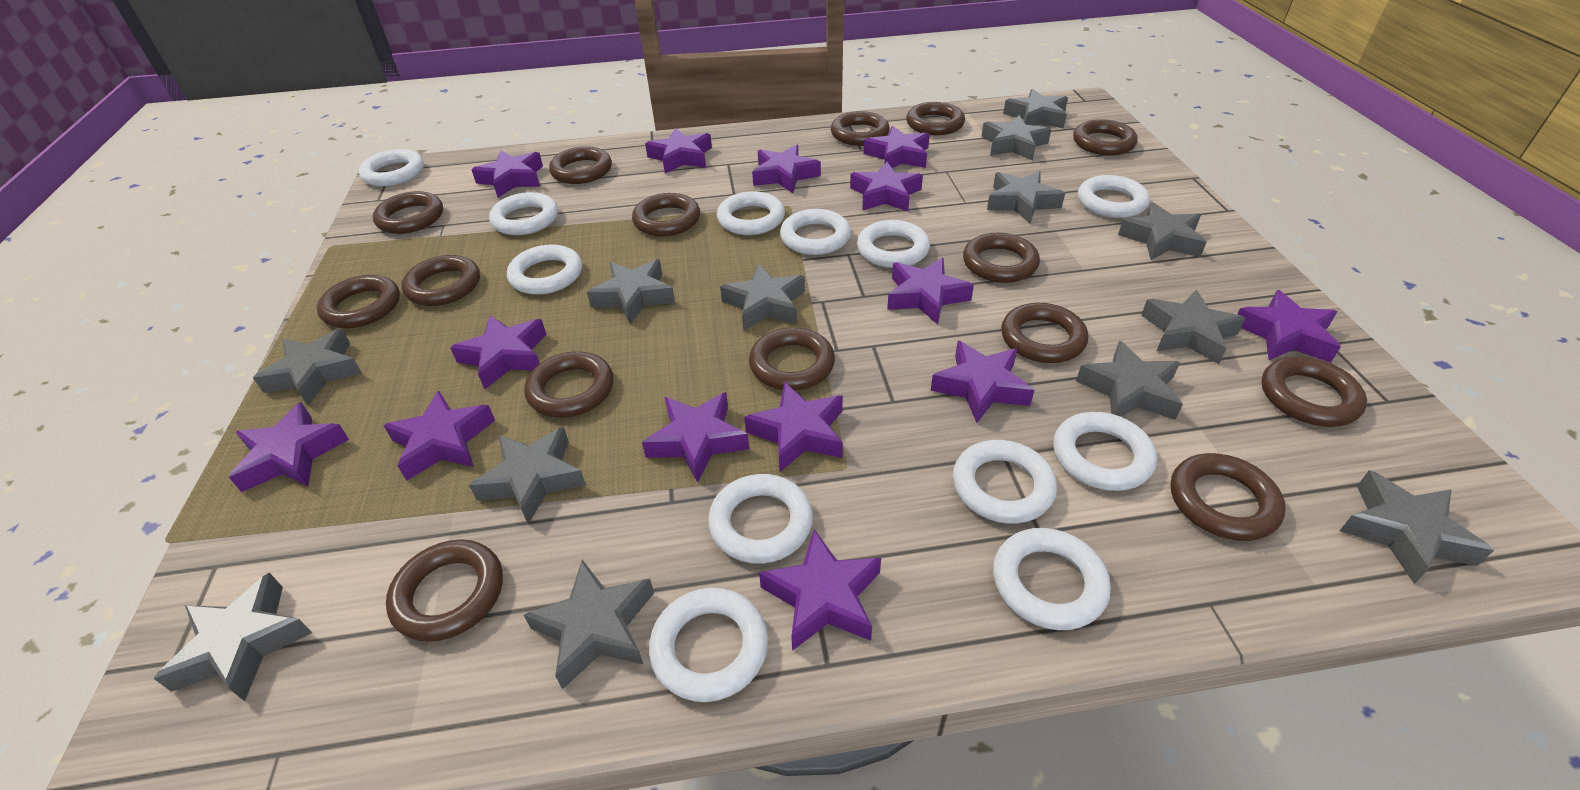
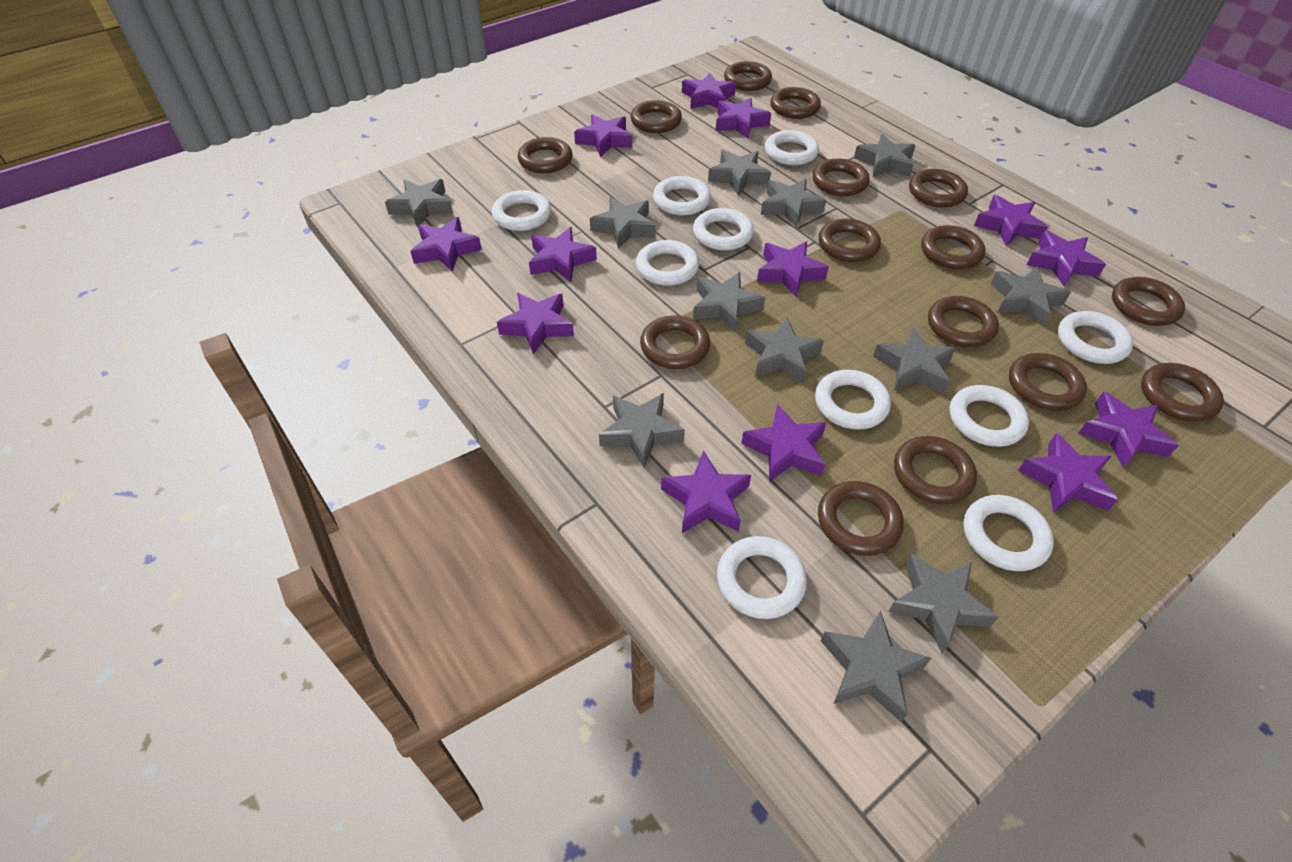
grey star: [153,573,312,701] [253,328,362,405] [469,427,586,524] [524,560,654,690] [587,259,675,324] [720,264,805,331] [981,115,1051,160] [987,171,1065,223] [1003,89,1068,128] [1076,341,1183,420] [1118,202,1207,260] [1141,290,1246,364] [1340,470,1494,583] = 13 -> [385,179,453,228] [590,197,655,249] [599,393,685,468] [693,272,765,333] [708,150,771,196] [745,317,824,383] [761,179,826,228] [821,610,932,722] [854,134,916,177] [873,327,956,393] [888,553,999,653] [991,267,1071,326] = 12
purple star: [229,402,349,492] [383,391,495,481] [450,315,547,389] [471,150,543,197] [642,392,749,483] [645,128,712,173] [744,382,843,472] [752,145,821,193] [759,529,881,651] [850,162,923,211] [863,126,930,168] [887,258,974,325] [931,341,1034,423] [1237,290,1341,363] = 14 -> [410,217,482,272] [497,293,574,354] [529,227,597,282] [574,114,632,157] [661,450,751,533] [682,73,736,109] [716,98,771,139] [741,404,826,482] [757,241,829,297] [974,195,1048,247] [1018,433,1118,513] [1026,231,1106,286] [1078,391,1179,468] = 13
white ring: [359,149,424,186] [489,192,558,235] [507,244,582,295] [649,588,768,702] [708,474,813,564] [717,191,785,235] [780,209,851,255] [857,220,930,268] [953,440,1057,524] [993,528,1111,630] [1053,412,1157,491] [1078,175,1150,218] = 12 -> [492,190,551,231] [636,240,699,286] [653,176,711,216] [693,208,754,251] [717,536,807,619] [765,130,819,165] [815,370,891,430] [950,385,1029,447] [963,495,1054,571] [1058,311,1133,364] = 10

